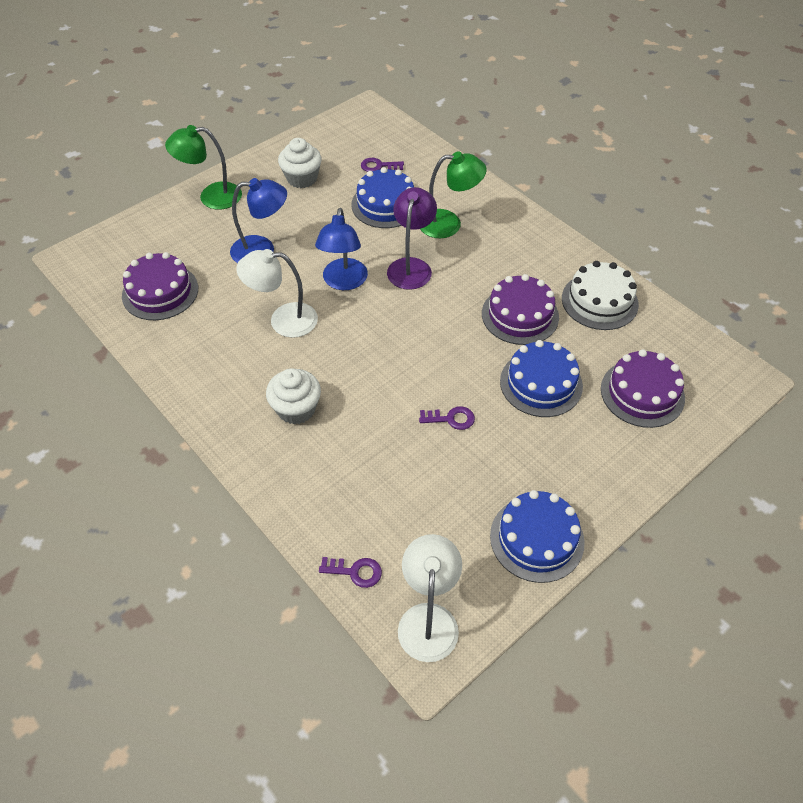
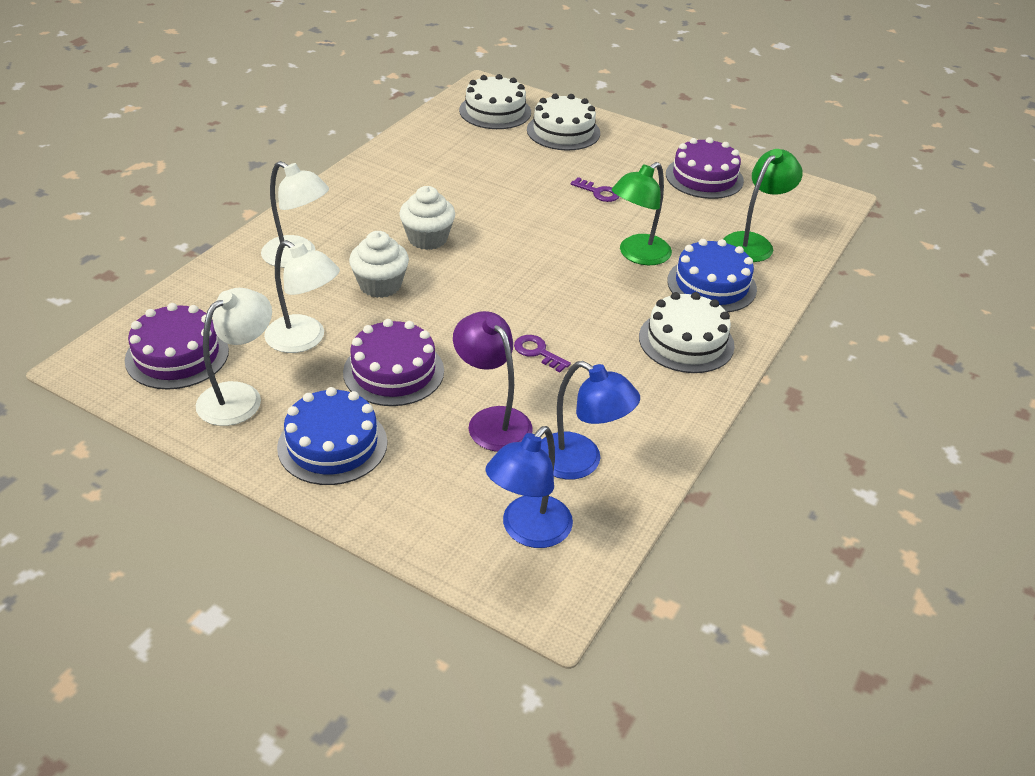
blue cake: [351,167,414,228] [490,490,585,583] [500,340,583,417] = 3 -> [277,387,387,485] [667,239,757,312] = 2
purple key: [319,557,382,588] [361,158,404,172] [419,406,475,430] = 3 -> [514,335,571,373] [571,177,619,202] = 2
white cake: [562,261,639,330] = 1 -> [459,74,531,129] [527,94,600,150] [639,292,735,373] = 3
white lamp: [236,249,318,338] [398,534,462,662] = 2 -> [196,288,272,426] [261,161,329,268] [264,240,340,353] = 3

